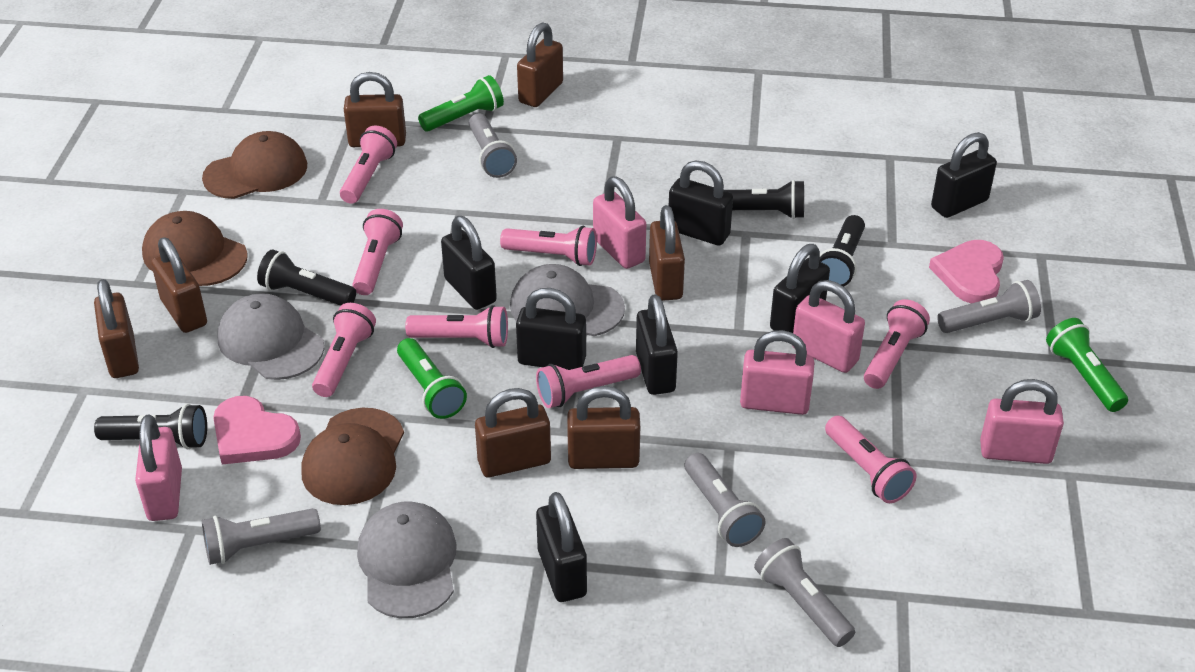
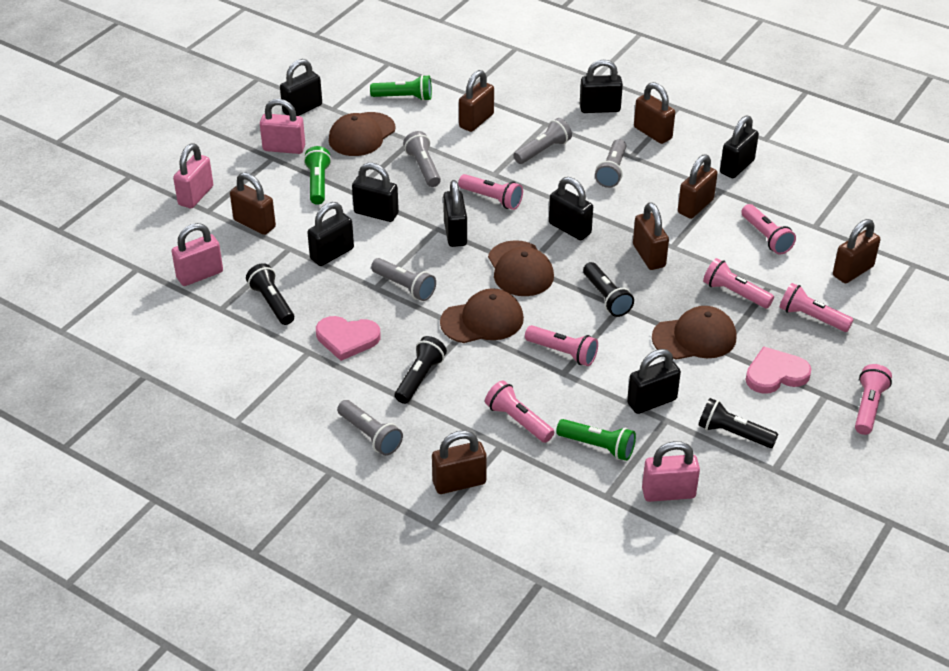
black padlock: [441,216,497,310] [516,288,586,370] [536,492,587,602] [636,294,678,395] [669,160,733,246] [770,244,830,333] [931,132,997,218] = 7 -> [280,59,322,116] [307,202,354,266] [352,163,399,222] [443,180,467,247] [549,177,593,240] [580,60,623,113] [627,349,681,414] [720,115,759,178] = 8
brown cap: [142,211,248,286] [202,131,307,199] [301,408,404,505] = 3 -> [329,112,396,156] [440,288,524,343] [488,240,554,296] [652,306,736,360] = 4
grey cap: [218,293,325,380] [357,502,457,618] [510,264,625,336] = 3 -> none = 0
pink flashlight: [312,303,376,397] [340,125,397,204] [352,209,403,295] [405,305,508,348] [500,226,597,266] [536,355,641,408] [825,416,916,503] [864,299,930,389] = 8 -> [458,174,523,210] [485,380,554,443] [525,325,598,366] [703,258,774,309] [741,204,796,255] [780,283,854,332] [855,364,892,435] = 7
pink padlock: [135,414,182,521] [593,176,646,269] [740,330,815,415] [792,280,865,373] [980,379,1064,464] = 5 -> [172,223,223,286] [173,143,213,208] [260,99,305,154] [642,441,700,502] = 4

